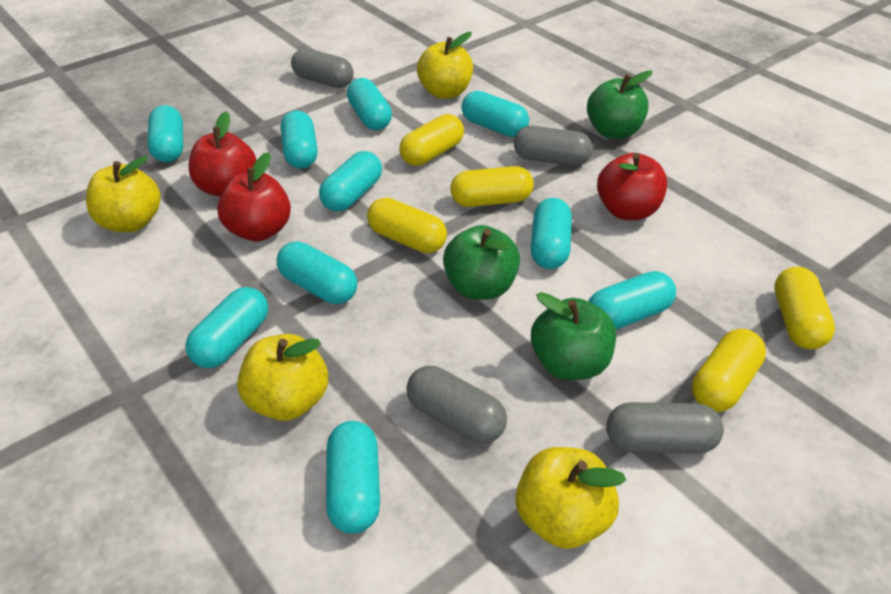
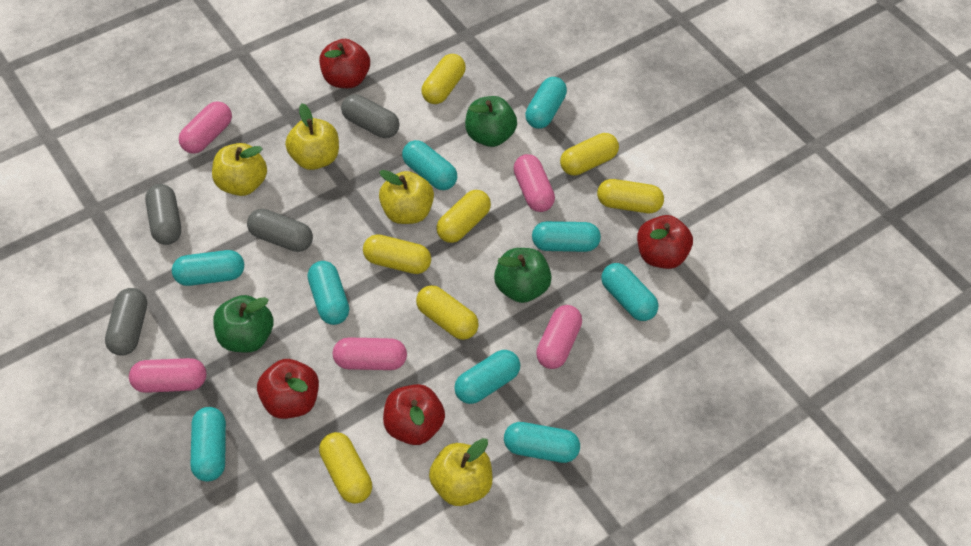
pink capsule: none = 0 -> [129,358,206,393] [179,101,232,154] [333,337,407,370] [513,154,555,212] [536,305,582,369] = 5
red apple: [188,112,256,197] [217,152,291,241] [597,153,667,220] = 3 -> [257,359,319,419] [319,39,370,88] [383,384,445,445] [637,215,693,269] = 4
turquoise capsule: [147,105,183,162] [185,287,268,368] [277,241,357,304] [281,110,318,169] [319,151,382,212] [326,421,380,533] [347,78,392,130] [462,91,529,137] [531,198,572,269] [588,271,676,330] = 10 -> [172,250,244,286] [191,407,226,482] [308,261,349,325] [402,140,457,190] [454,350,520,404] [504,422,580,463] [525,77,567,129] [532,221,601,252] [601,263,659,321] = 9
yellow capsule: [367,197,447,253] [399,114,464,166] [451,166,534,207] [692,329,766,412] [774,267,835,349] = 5 -> [319,432,372,504] [363,234,431,274] [416,285,479,340] [421,54,466,104] [436,190,491,243] [560,133,619,176] [597,179,664,213] = 7

